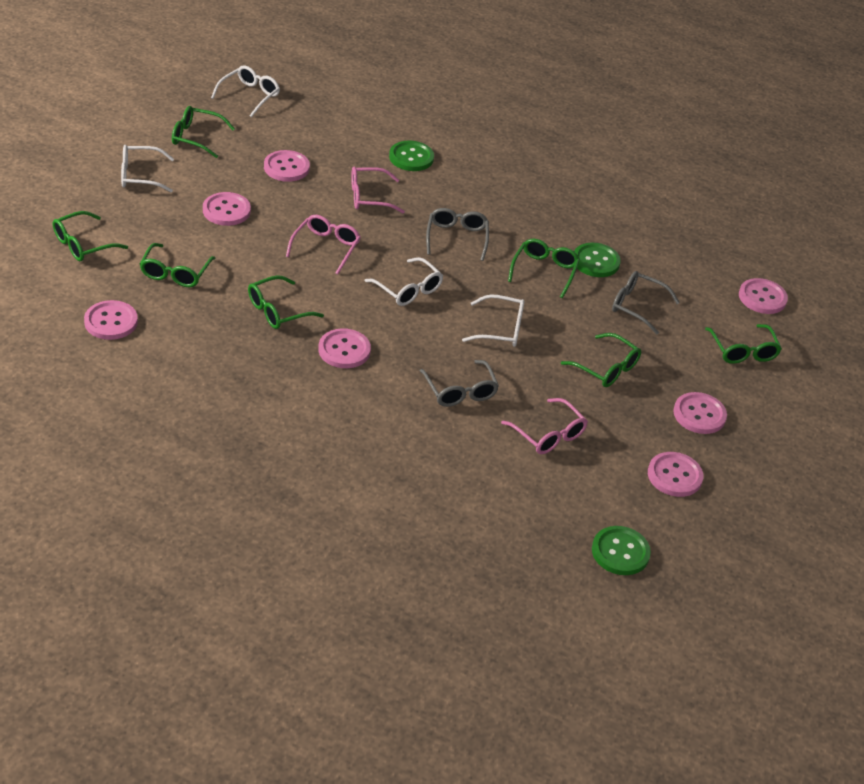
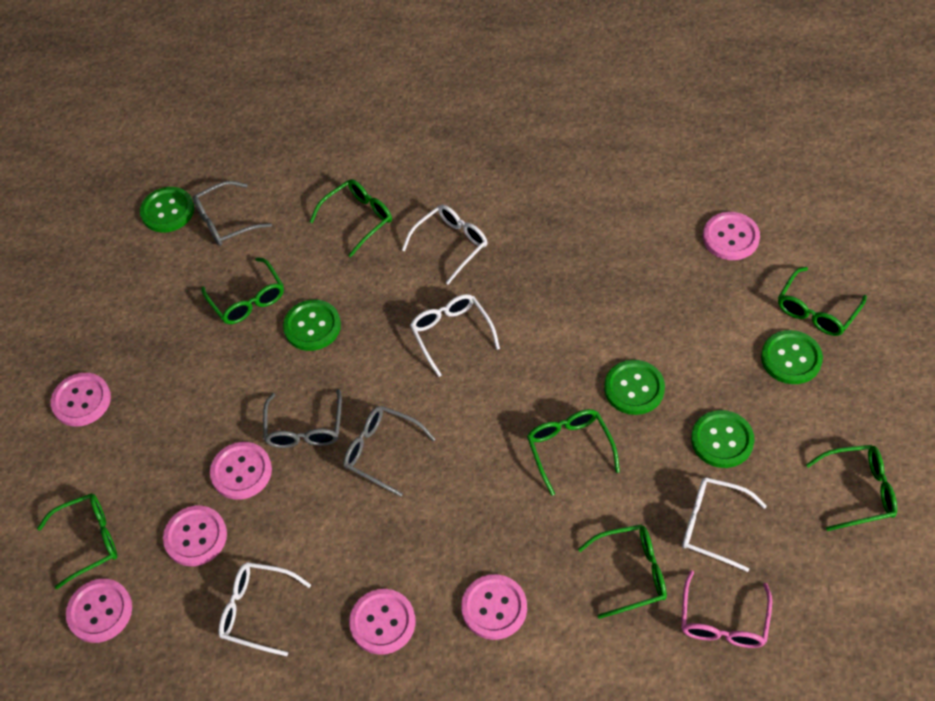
green button: [389,141,434,171] [574,243,621,277] [592,526,651,575] = 3 -> [140,187,194,233] [283,300,341,351] [604,360,665,415] [691,410,755,468] [761,330,823,384] = 5
pink glasses: [286,215,361,275] [351,167,405,213] [501,398,588,454] = 3 -> [681,570,772,648] = 1

